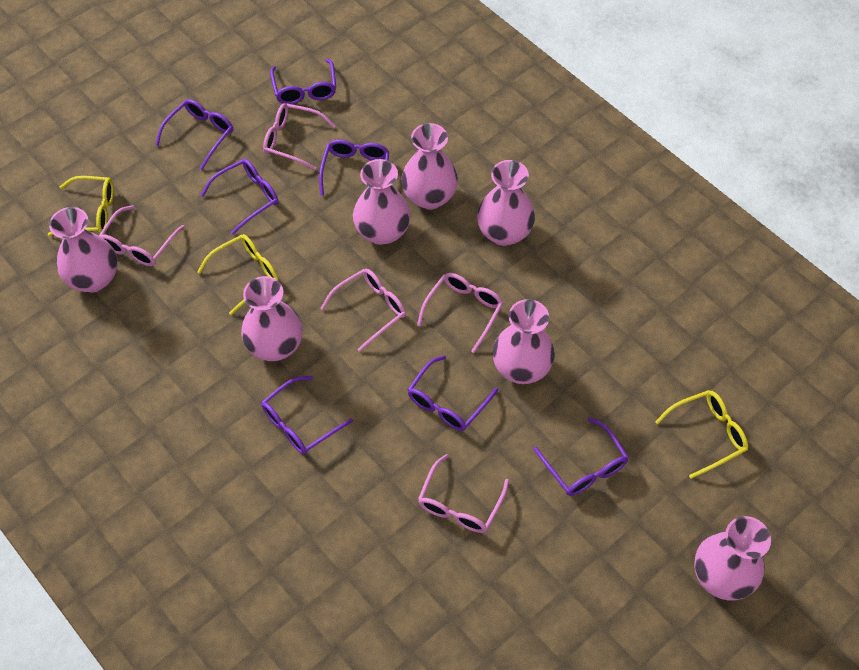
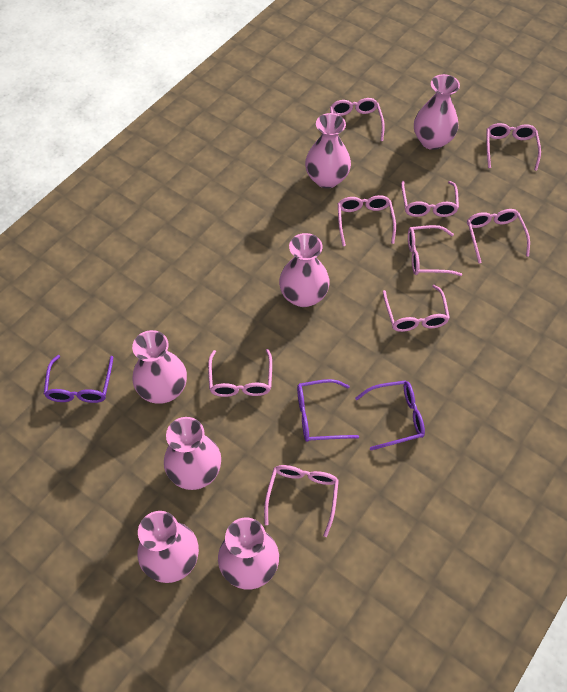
pink glasses: [99,205,185,266] [263,103,335,170] [320,269,406,352] [417,273,503,353] [418,454,509,533] = 5 -> [208,349,272,397] [264,465,339,537] [330,98,385,141] [338,195,396,246] [383,285,450,332] [401,181,459,217] [408,225,462,276] [467,209,530,263] [487,123,541,171] = 9
purple glasses: [155,99,233,170] [201,159,279,235] [261,376,353,455] [270,59,336,104] [319,140,389,196] [407,355,498,431] [533,417,629,496] = 7 -> [44,355,113,403] [297,379,359,442] [355,380,425,450] = 3
yellow glasses: [48,176,114,236] [197,234,279,315] [655,390,748,479] = 3 -> none = 0

